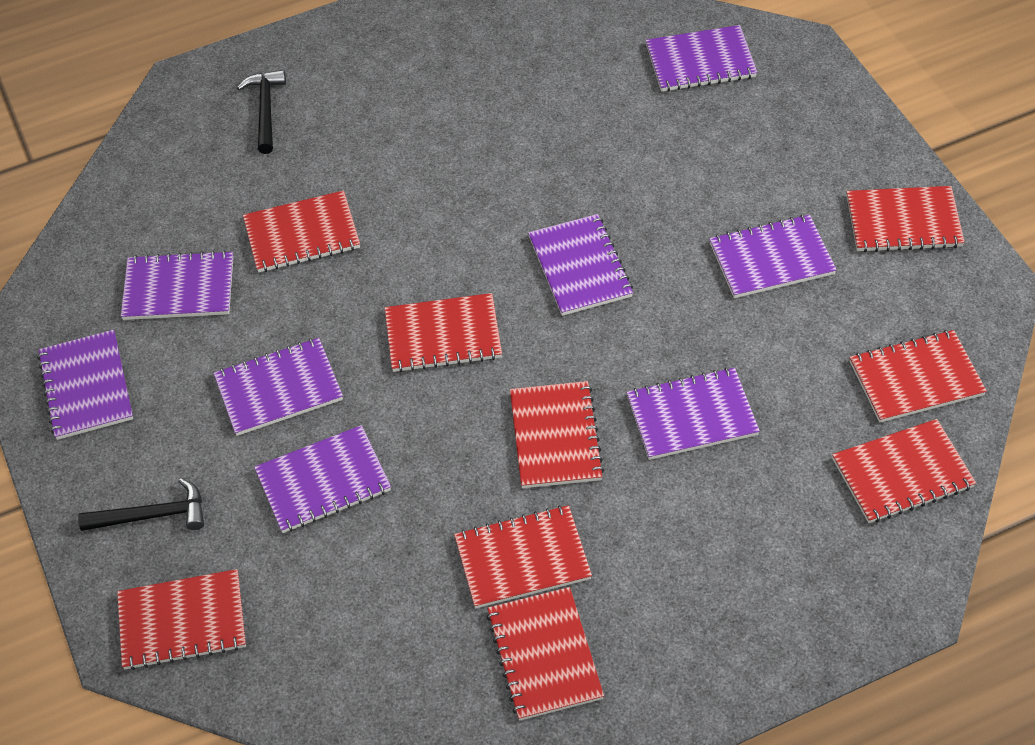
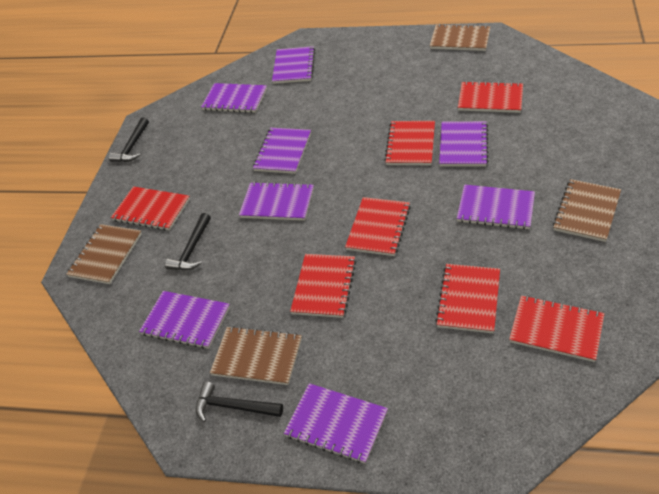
black hammer: [78,478,204,531] [237,70,286,154] = 2 -> [109,117,149,162] [165,213,211,270] [196,382,283,422] = 3
brown notebook: none = 0 -> [66,224,142,284] [210,326,302,385] [430,24,491,51] [553,179,621,242] = 4
red notebook: [117,569,246,670] [243,190,360,272] [385,293,502,372] [454,505,592,608] [487,587,604,721] [510,381,604,488] [832,419,976,523] [847,186,965,252] [850,330,987,423] = 9 -> [111,186,190,231] [290,254,356,318] [345,197,411,256] [384,121,435,165] [435,264,500,333] [458,81,523,113] [509,295,604,362] = 7

